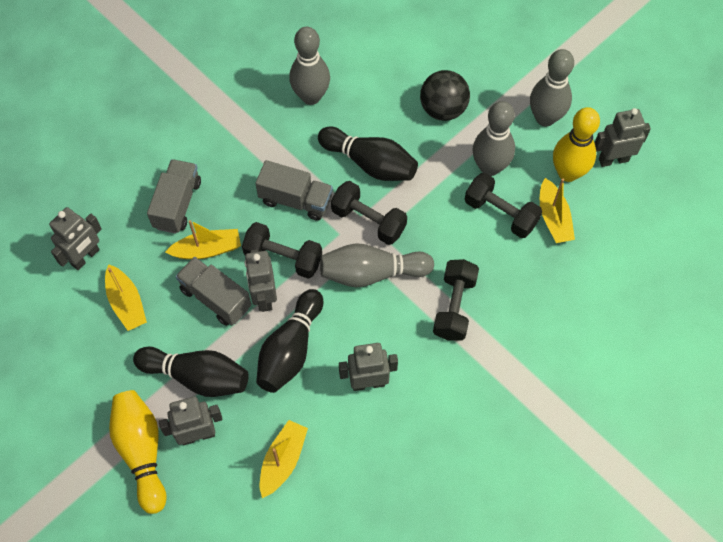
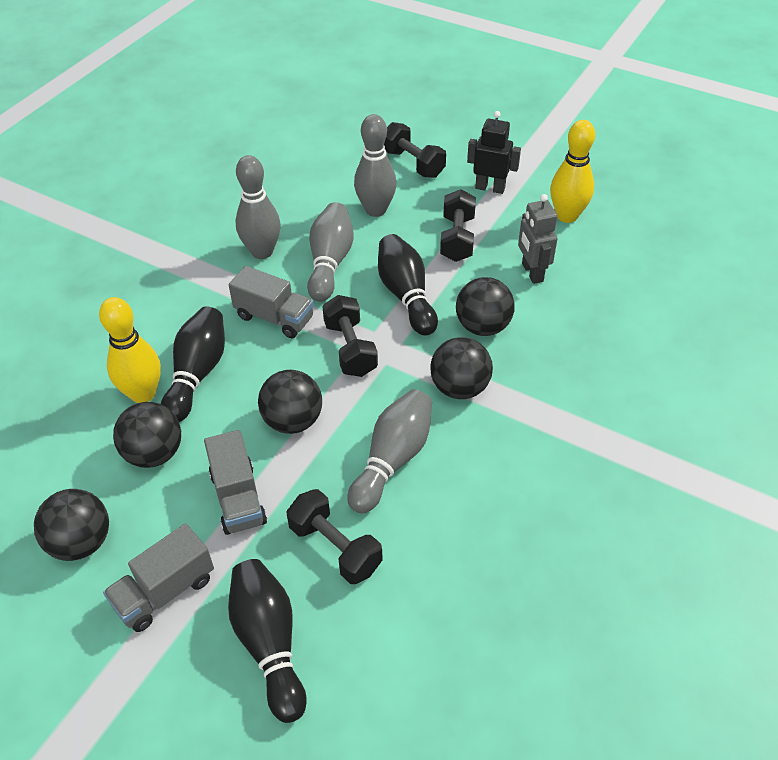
black ball: [420,70,470,121] = 1 -> [34,489,109,561] [113,402,181,468] [258,370,322,434] [430,337,493,399] [456,277,514,336] = 5
black robot: none = 0 -> [467,111,521,194] = 1
grey robot: [49,207,102,270] [159,396,223,445] [245,250,277,312] [339,343,398,391] [595,108,651,167] = 5 -> [518,194,557,284] = 1
yellow boat: [105,264,147,331] [165,220,241,259] [260,420,308,498] [540,178,575,243] = 4 -> none = 0

